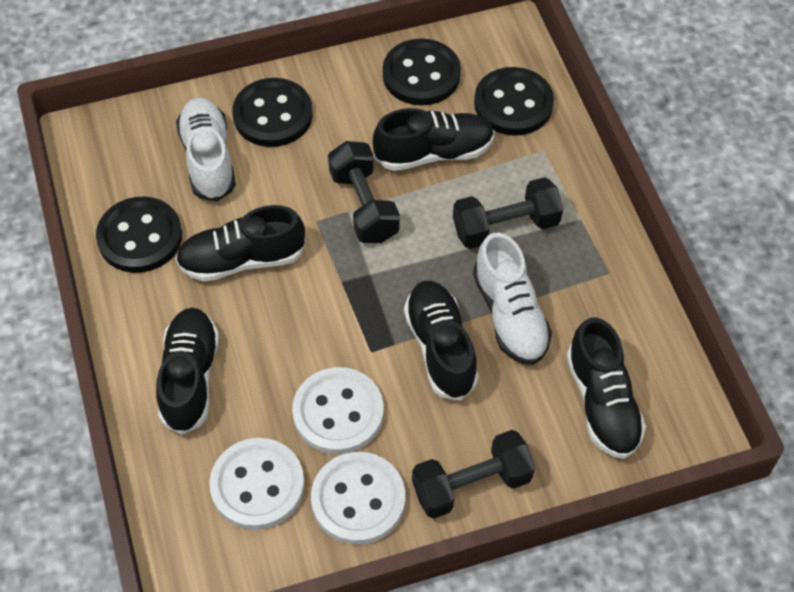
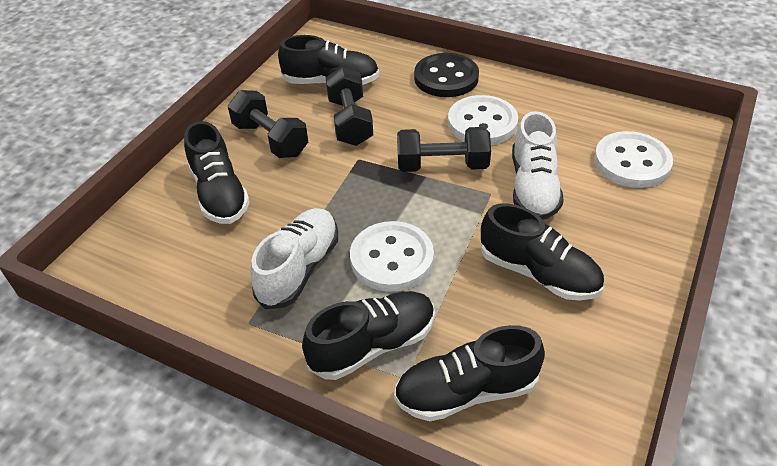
black button: [96,196,182,273] [232,78,313,147] [383,38,461,105] [474,67,554,136] = 4 -> [414,53,479,97] = 1

